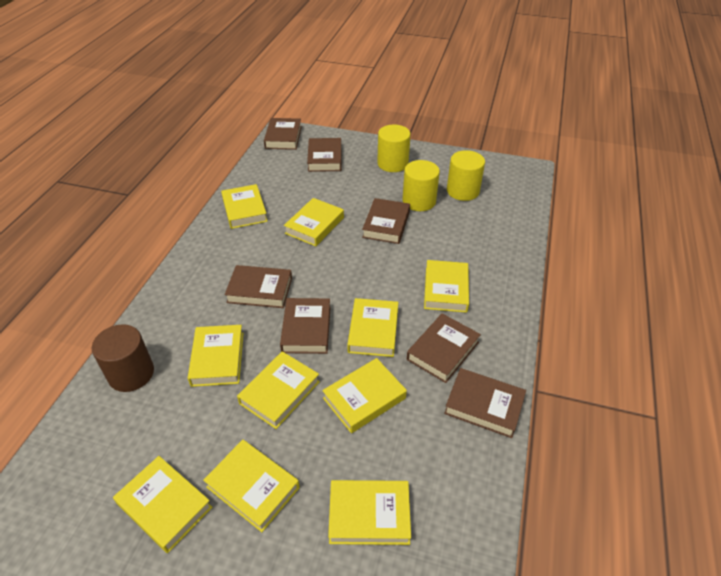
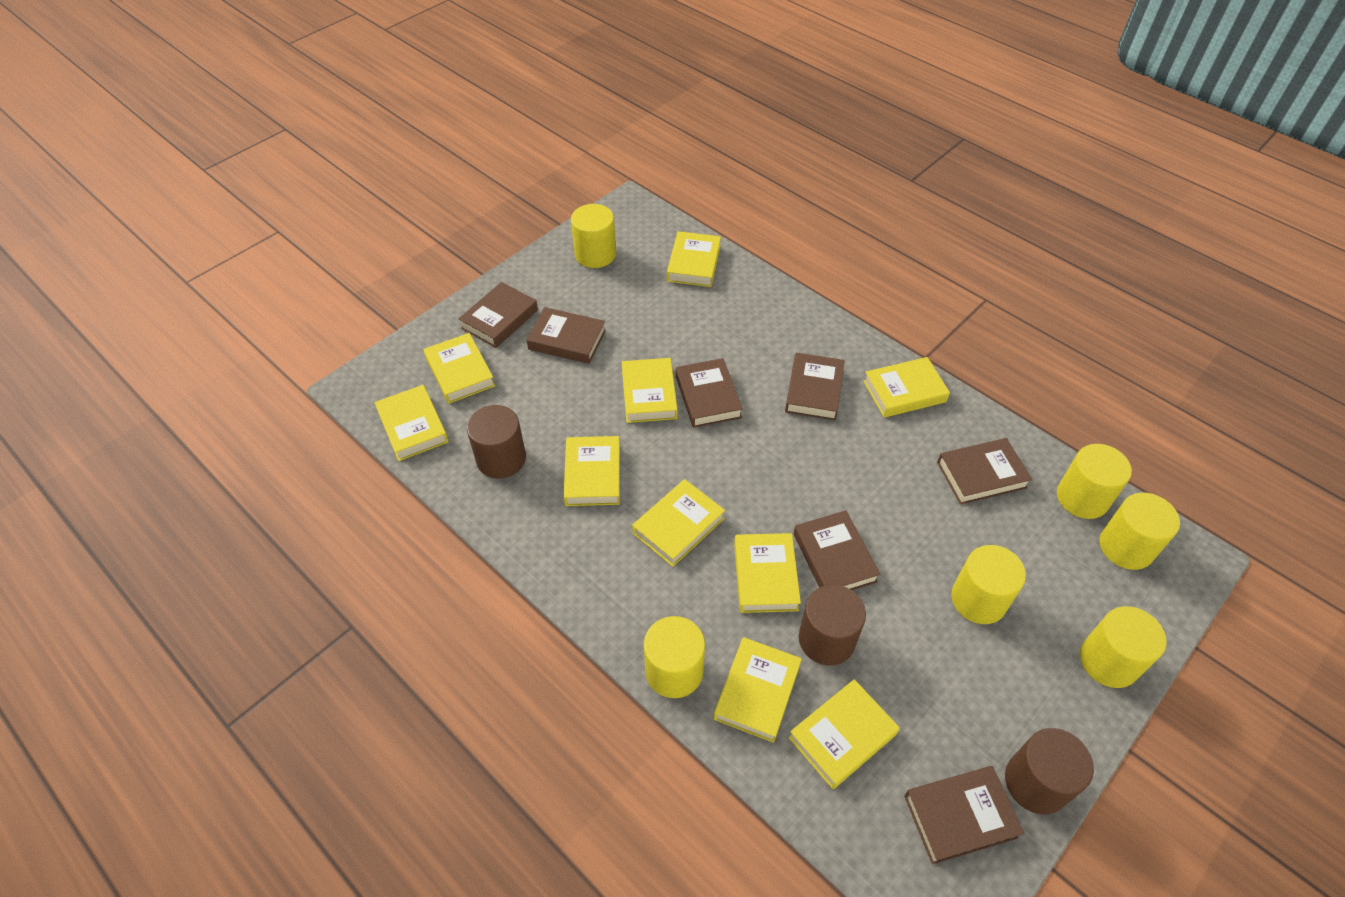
brown cylinder: [92,324,154,392] = 1 -> [467,405,526,479] [799,584,866,665] [1005,728,1094,815] = 3
yellow cylinder: [377,125,411,172] [403,160,440,211] [447,150,485,201] = 3 -> [571,204,616,268] [644,616,705,698] [951,545,1026,624] [1057,444,1132,519] [1080,606,1167,688] [1100,493,1180,570] = 6

